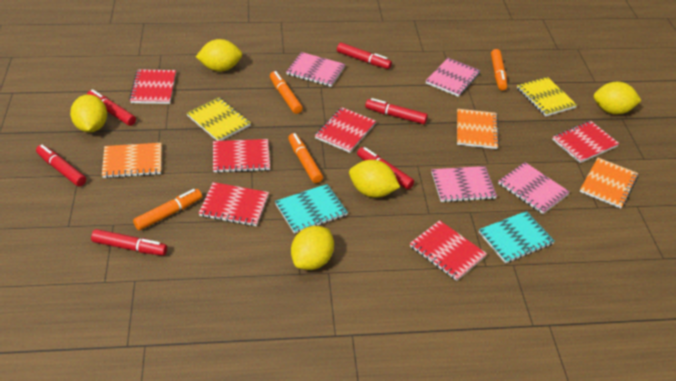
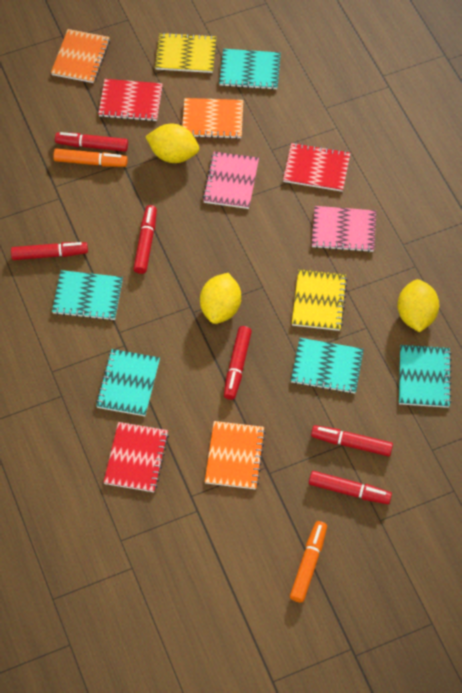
orange marker: [133,189,202,230] [270,71,303,114] [288,133,323,183] [491,49,507,90] = 4 -> [53,149,128,167] [290,521,327,603] = 2
pink notebook: [286,52,346,87] [426,58,481,97] [431,166,497,202] [498,162,570,214] = 4 -> [203,152,259,209] [312,206,376,253] = 2
red notebook: [129,69,176,104] [199,182,269,226] [213,139,270,173] [315,107,376,153] [410,220,487,281] [552,121,619,163] = 6 -> [98,79,163,121] [104,422,169,492] [283,143,351,192] = 3
turquoise notebook: [275,184,348,234] [479,211,555,263] = 2 -> [52,270,123,321] [96,349,160,416] [219,49,281,90] [291,338,364,394] [399,345,452,408] = 5
yellow lemon: [70,95,107,132] [196,39,242,72] [291,226,334,270] [349,160,400,198] [594,81,642,114] = 5 -> [145,124,199,163] [200,273,241,324] [397,279,439,332] = 3

